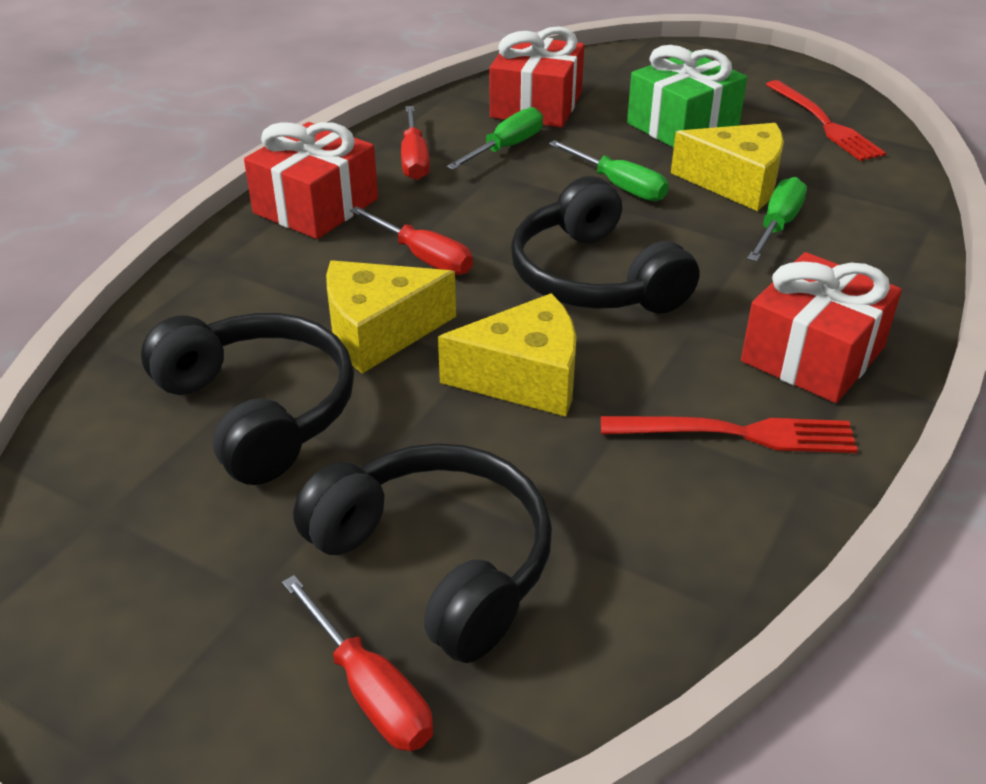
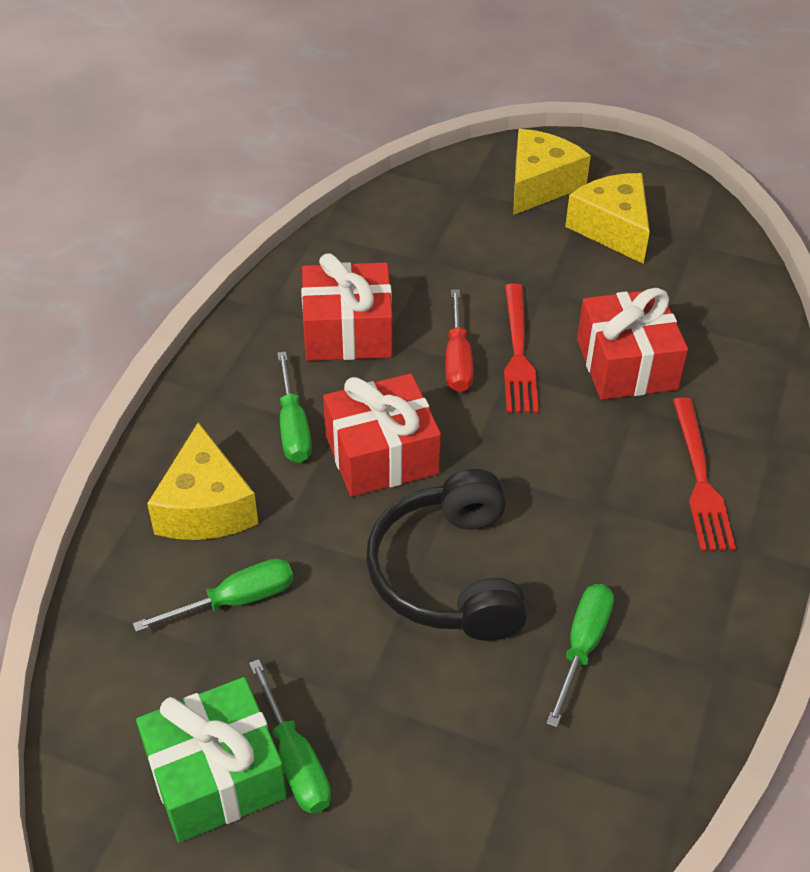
black headphones: [141,313,354,485] [293,443,552,663] [511,176,700,314] = 3 -> [366,469,528,641] = 1
green screwdriver: [446,107,543,170] [549,140,669,201] [747,177,807,262] = 3 -> [133,558,294,632] [249,659,331,814] [277,352,312,463] [546,584,614,728] = 4
red screwdriver: [282,575,433,751] [350,206,473,275] [401,106,430,180] = 3 -> [445,290,474,392] = 1

